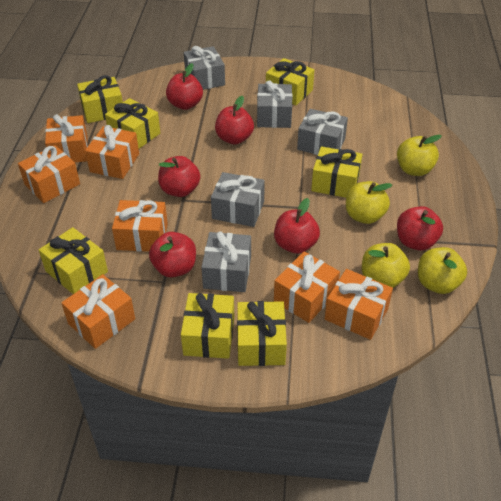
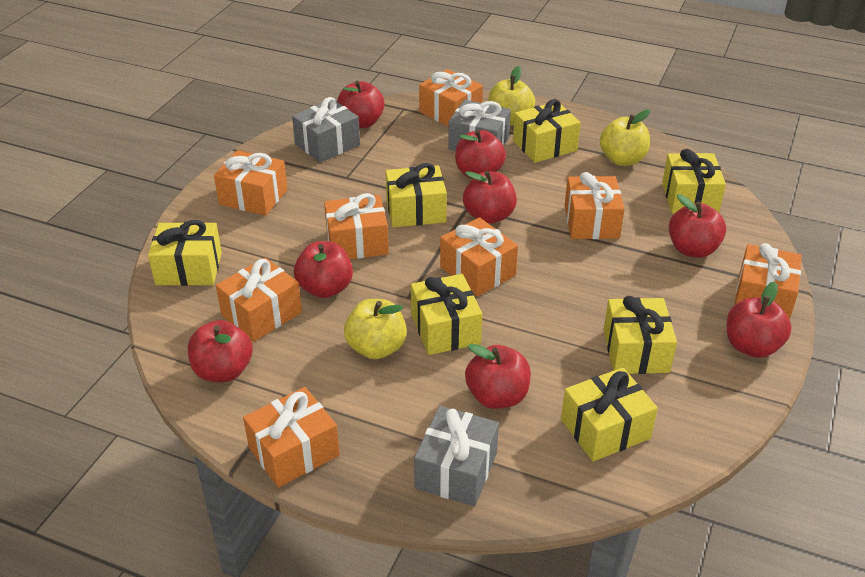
grey gift: [184,46,225,90] [201,231,251,292] [211,172,265,227] [257,80,293,128] [297,109,348,155] = 5 -> [292,97,360,163] [414,406,499,506] [448,100,511,151] = 3
orange gift: [18,145,80,203] [45,114,88,163] [61,274,135,349] [85,125,139,179] [112,200,168,252] [274,251,340,323] [325,269,393,340] = 7 -> [214,150,288,216] [216,258,302,342] [243,387,340,488] [324,193,389,259] [419,69,483,127] [440,217,518,296] [565,172,625,239] [734,243,802,320] = 8
red apple: [149,232,196,277] [158,156,200,197] [166,63,203,110] [215,96,254,144] [274,198,320,254] [397,206,443,250] = 6 -> [188,320,253,382] [294,241,353,298] [337,81,385,128] [455,130,506,179] [463,170,517,224] [465,344,531,409] [669,194,726,258] [727,282,792,358] = 8
yellow apple: [346,181,392,224] [362,243,410,288] [397,135,442,176] [418,247,467,294] = 4 -> [344,299,407,359] [488,66,535,126] [600,110,650,166] = 3

